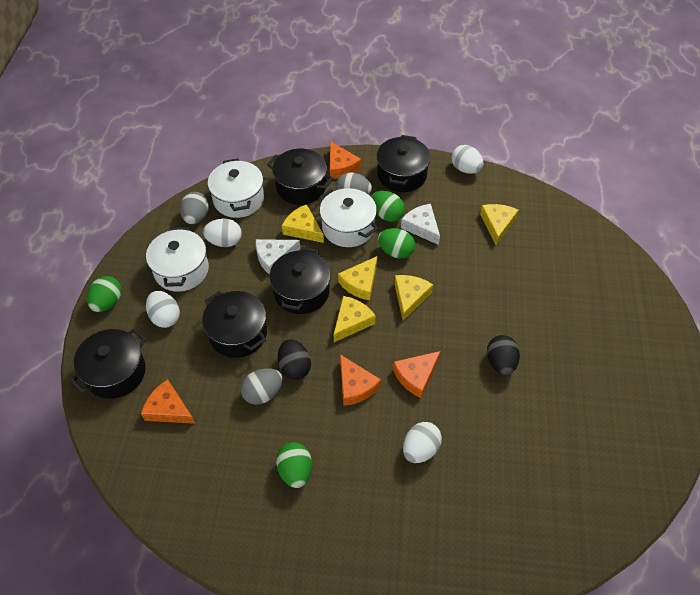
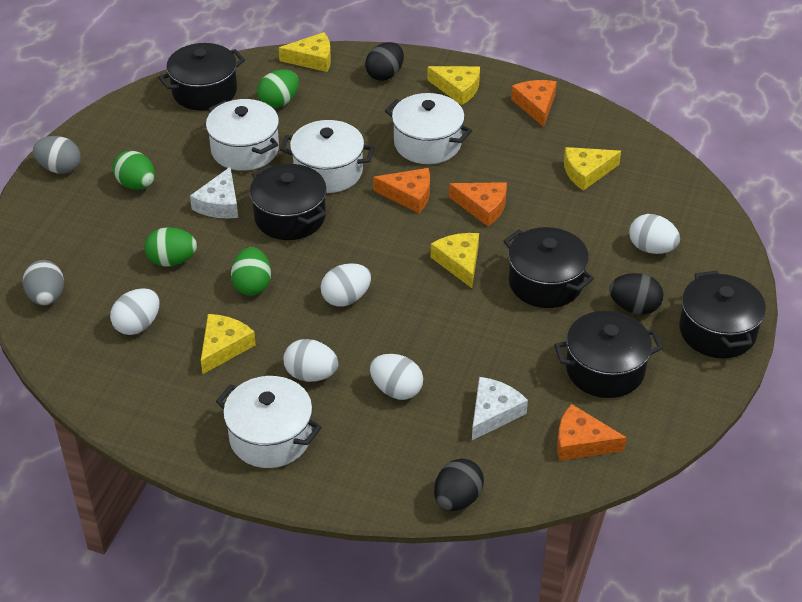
black egg: [278,339,311,380] [487,335,520,375] = 2 -> [365,42,404,81] [434,458,484,511] [609,273,663,315] = 3
grey egg: [180,192,209,224] [241,368,283,405] [336,172,372,195] = 3 -> [23,260,64,306] [32,136,80,174] = 2
white egg: [146,291,180,328] [203,218,242,247] [403,422,442,463] [451,145,484,174] = 4 -> [110,288,160,335] [283,339,339,382] [321,263,371,306] [370,354,423,400] [629,214,680,254] = 5
white pot: [146,227,209,292] [208,159,264,218] [319,188,378,247] = 3 -> [206,99,279,171] [216,376,322,468] [280,120,375,193] [385,93,472,164] = 4

